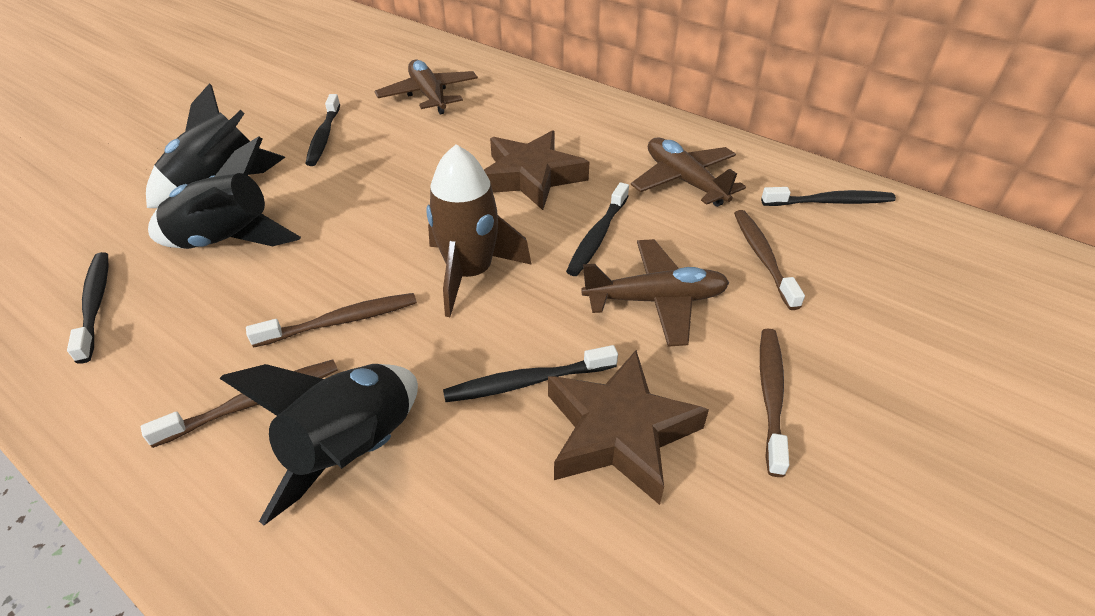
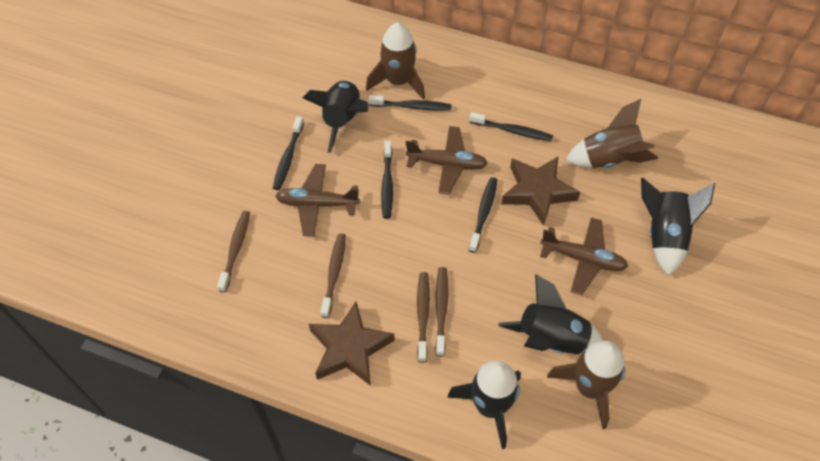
black rocket: [146,83,286,208] [148,136,301,249] [219,364,418,525] = 3 -> [303,81,369,153] [447,361,521,449] [498,274,603,354] [641,178,715,276] = 4
brown rocket: [426,144,532,317] = 1 -> [366,22,425,100] [547,341,625,429] [566,99,658,168] = 3

